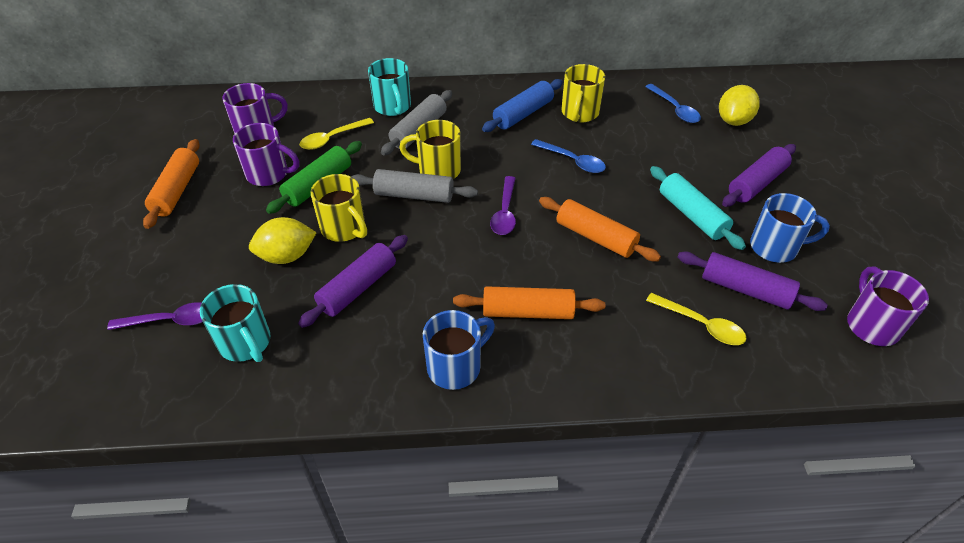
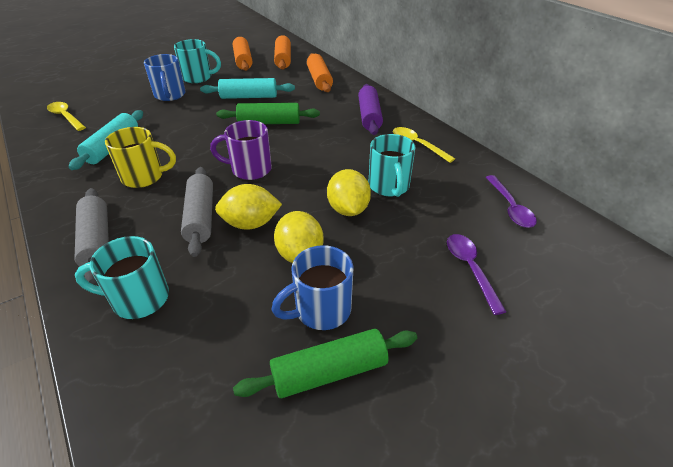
blue rolling pin: [482,79,563,132] = 1 -> none = 0
blue spoon: [531,139,606,173] [645,84,701,123] = 2 -> none = 0
green rolling pin: [266,141,362,214] = 1 -> [216,103,320,124] [233,329,417,398] = 2
purple mug: [222,83,288,134] [233,123,300,186] [847,266,929,346] = 3 -> [210,120,272,180] = 1
purple rolling pin: [298,235,408,328] [677,251,828,311] [722,144,796,207] = 3 -> [358,84,383,135] = 1
turquoise mug: [200,284,271,362] [368,58,411,116] = 2 -> [75,236,169,319] [174,39,221,83] [369,134,415,197] = 3
turquoise rolling pin: [650,166,746,250] = 1 -> [69,110,143,170] [200,78,295,99] = 2
yellow lemon: [249,217,317,264] [719,85,760,126] = 2 -> [215,184,282,230] [274,211,323,263] [327,169,371,216] = 3
yellow mug: [311,174,367,242] [399,120,461,179] [561,64,605,122] = 3 -> [105,127,176,188] = 1

